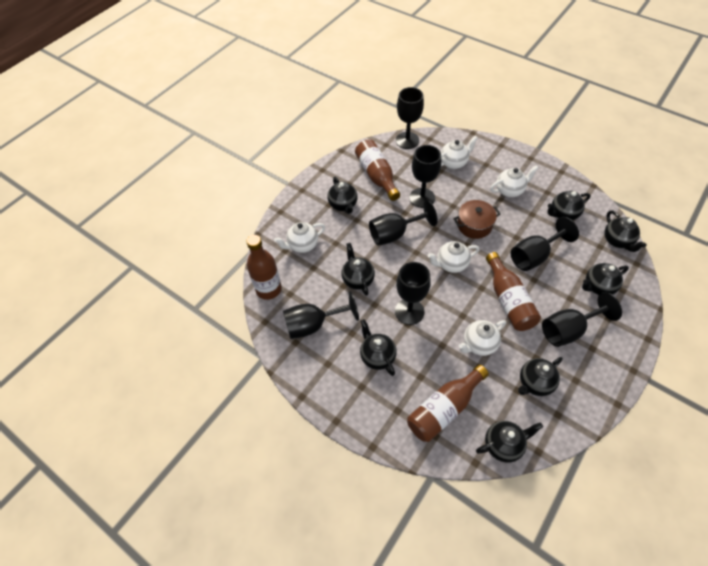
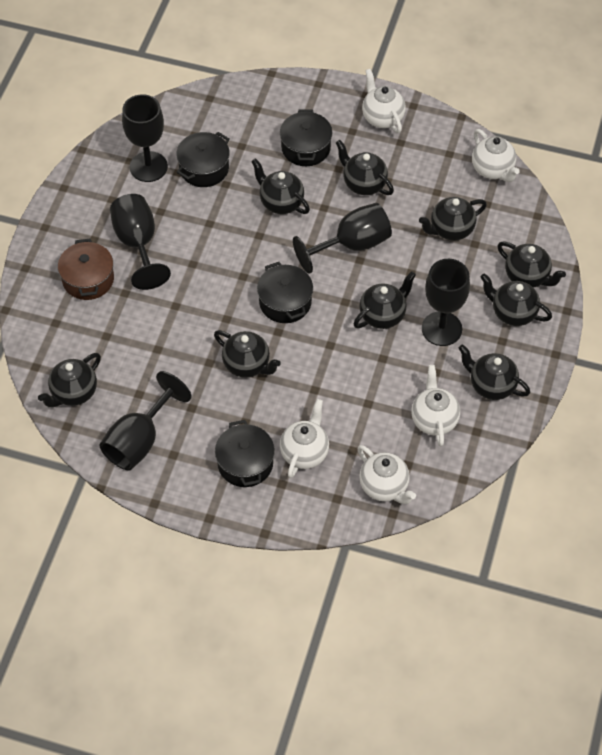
black goblet: [283,291,359,339] [369,200,438,246] [395,262,431,325] [396,87,424,149] [409,145,441,208] [511,217,579,271] [542,292,622,347] = 7 -> [99,371,192,471] [110,194,171,290] [122,94,168,182] [293,203,392,274] [422,259,470,346] = 5
black pot: none = 0 -> [176,132,230,187] [215,420,275,487] [257,262,313,323] [280,110,333,166] = 4
black teapot: [327,176,358,214] [341,243,375,296] [360,319,397,376] [476,421,543,463] [518,357,563,396] [548,191,590,220] [582,263,629,295] [604,211,647,252] = 8 -> [38,353,101,407] [214,330,281,378] [251,158,310,214] [336,140,394,195] [354,271,416,329] [419,197,487,241] [458,345,530,400] [480,273,552,326] [497,241,566,288] = 9
brown bottle: [246,235,282,300] [355,139,400,201] [407,365,489,442] [486,252,541,331] = 4 -> none = 0

